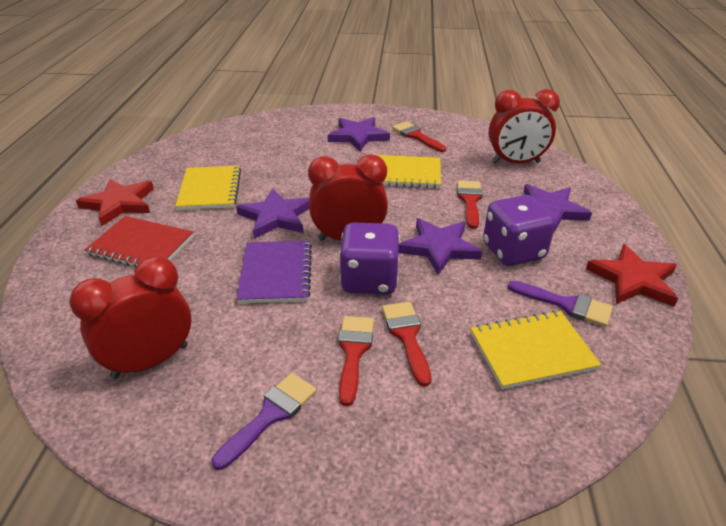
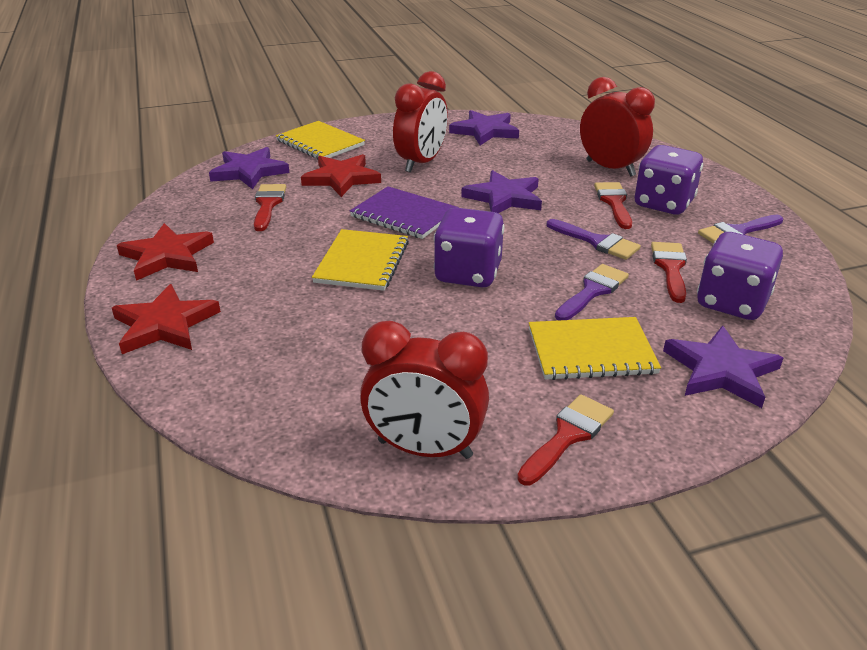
purple brush: [212,373,317,470] [508,281,613,327] = 2 -> [547,219,641,260] [555,264,629,321] [698,215,783,244] = 3
purple dice: [339,222,400,295] [483,195,556,266] = 2 -> [434,208,505,287] [635,145,703,215] [697,232,783,320] = 3
red notebook: [84,216,194,268] = 1 -> none = 0
red star: [76,179,154,226] [586,244,678,307] = 2 -> [112,284,221,354] [117,223,214,281] [301,154,381,197] = 3

